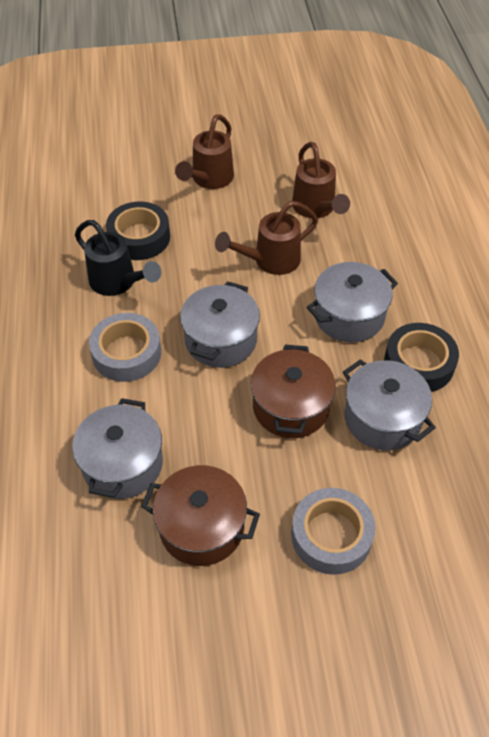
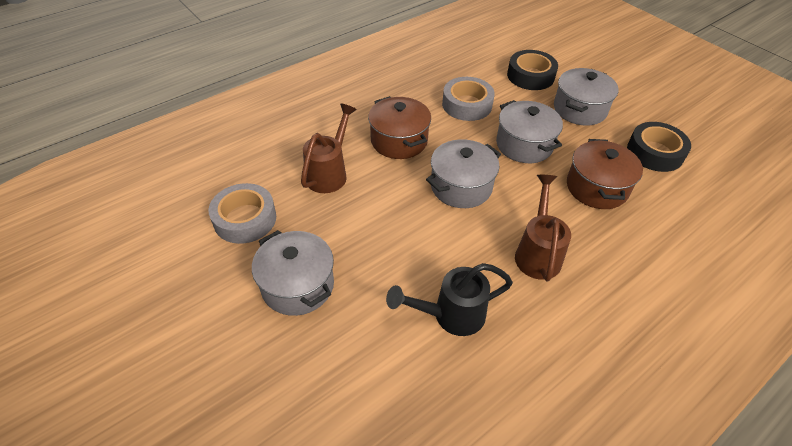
brown watering can: [175,114,234,189] [215,201,318,275] [292,142,350,218] = 3 -> [301,104,357,193] [515,175,571,281] = 2

